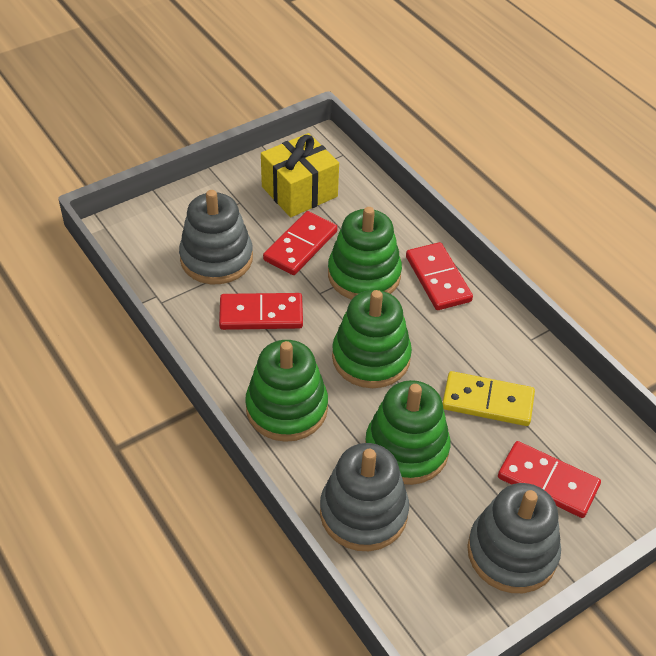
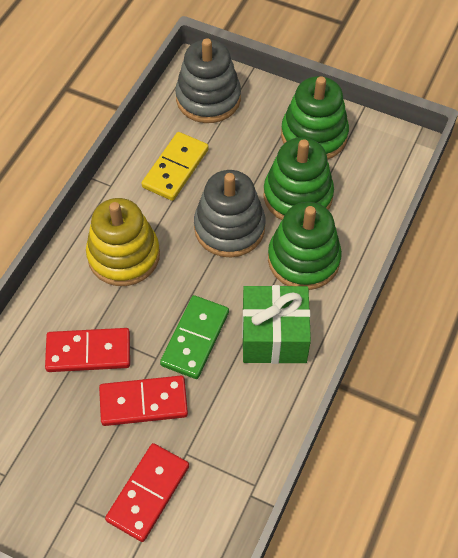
green domino: none = 0 -> [160,295,229,379] = 1
green gift: none = 0 -> [242,285,311,364] = 1
green stacking toy: [245,340,328,442] [328,207,402,300] [332,290,412,388] [365,380,450,485] = 4 -> [264,137,334,220] [268,202,342,290] [281,76,349,160] = 3
grey stacking toy: [179,190,253,284] [320,443,409,551] [467,483,561,593] = 3 -> [175,38,241,123] [194,170,266,257] = 2
red domino: [219,293,303,330] [263,211,338,275] [406,242,473,310] [498,441,601,518] = 4 -> [45,328,130,372] [99,376,188,426] [105,443,189,542] = 3
yellow gift: [261,133,339,217] = 1 -> none = 0
yellow stacking toy: none = 0 -> [86,198,160,286] = 1

